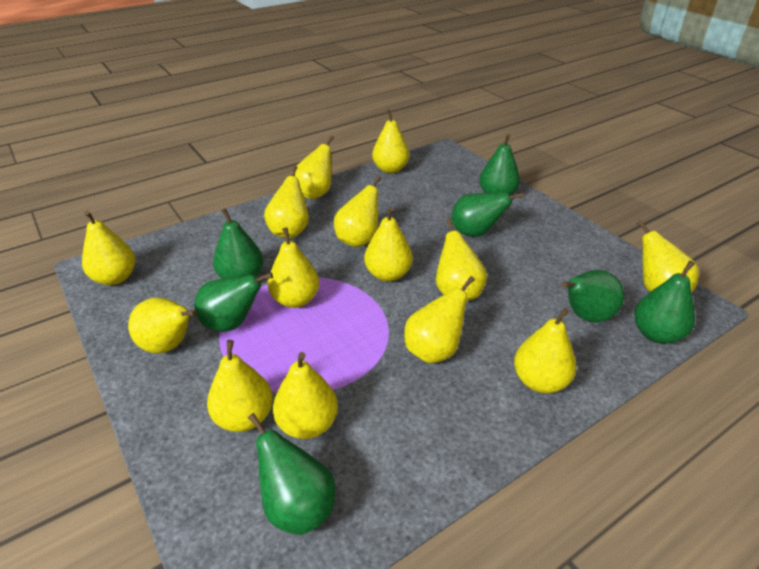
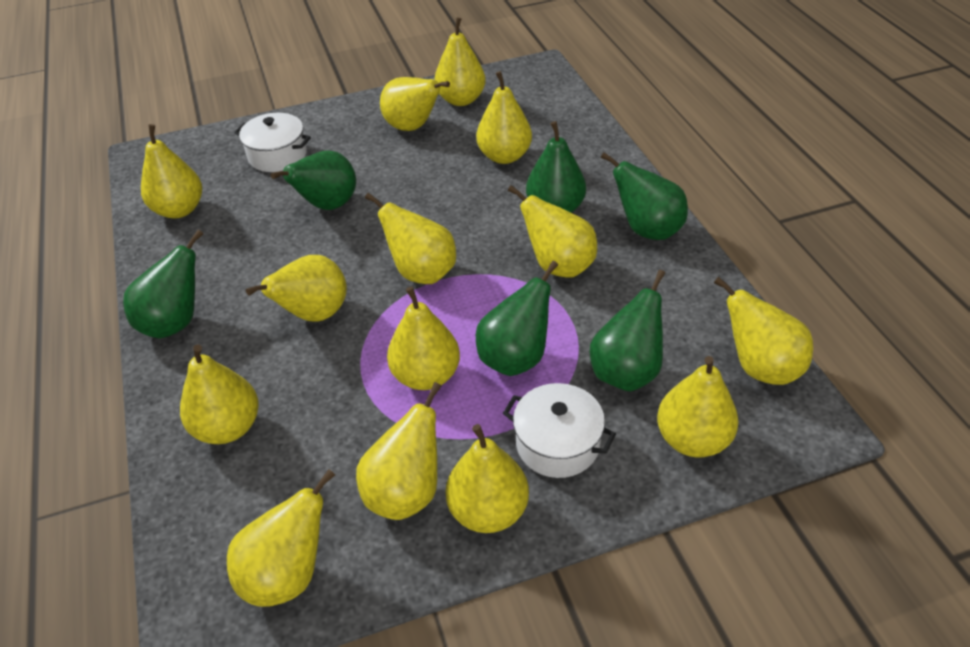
green pear: [194,273,273,332] [213,208,263,279] [248,413,335,535] [451,193,524,237] [479,134,520,196] [562,270,624,322] [634,260,695,344] = 7 -> [123,230,203,338] [270,150,356,210] [476,261,558,376] [526,121,586,213] [590,270,665,391] [601,152,688,240] = 6
white pot: none = 0 -> [234,113,311,172] [503,383,616,478] = 2

